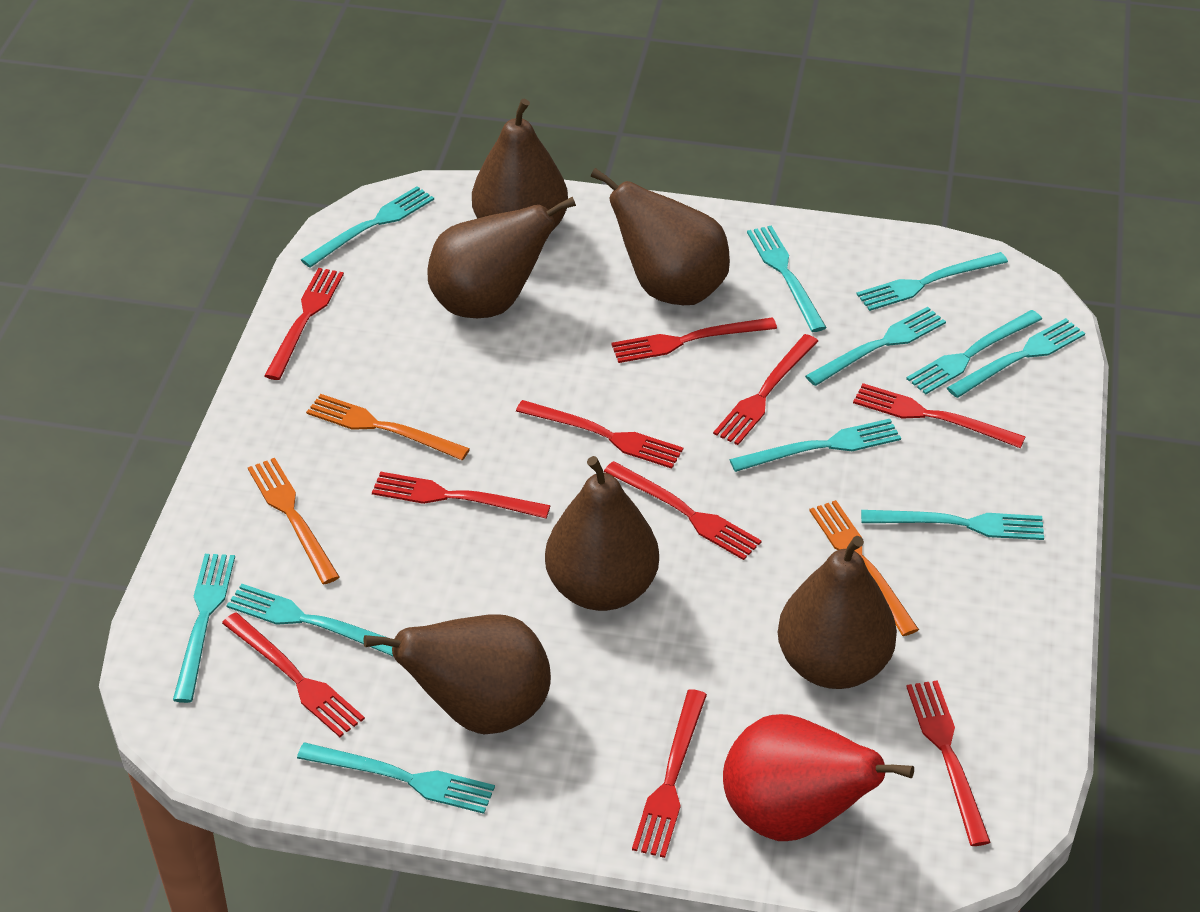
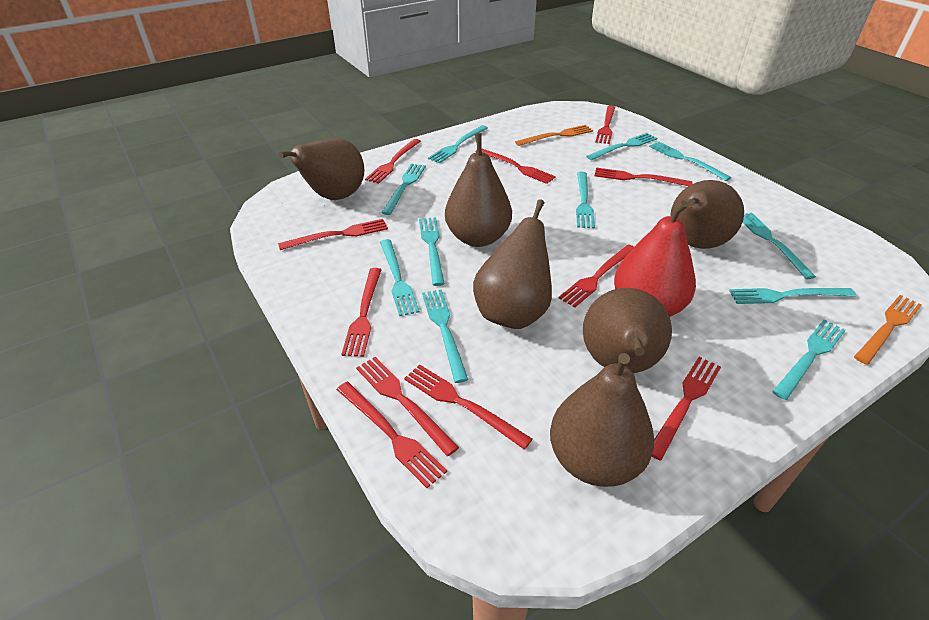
orange fork: [248,458,339,584] [306,394,470,460] [809,500,919,636] = 3 -> [515,125,593,146] [854,295,922,365] = 2
red fork: [222,612,365,737] [264,268,344,380] [372,472,551,519] [516,400,683,469] [604,461,762,560] [611,317,777,363] [632,689,707,858] [713,334,818,445] [853,383,1026,448] [906,680,990,846] = 10 -> [278,219,388,250] [336,382,447,488] [341,268,381,357] [356,357,459,456] [365,139,421,184] [404,364,532,449] [475,149,556,184] [559,244,634,307] [595,105,615,144] [595,168,692,186] [651,357,721,460] = 11

